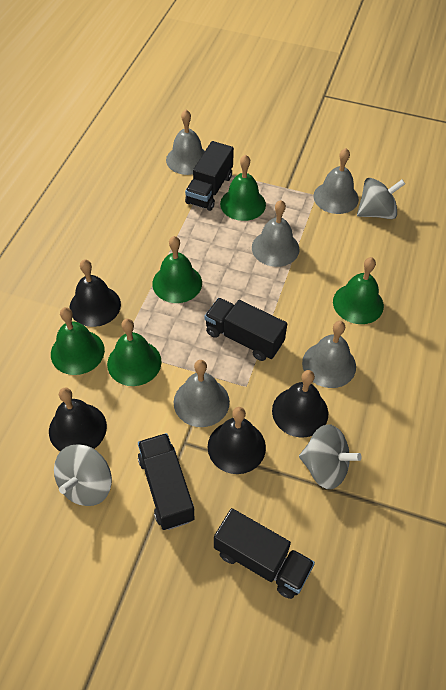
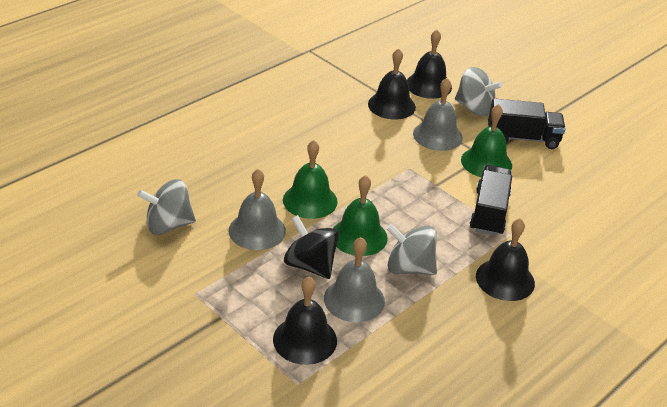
black spinning top: none = 0 -> [284,215,339,279] = 1
black truck: [138,433,195,530] [185,141,234,211] [205,298,287,361] [214,508,315,599] = 4 -> [470,165,512,236] [488,98,566,149] = 2
green bell: [51,307,105,375] [107,319,162,386] [152,236,202,303] [220,155,266,221] [333,257,384,324] = 5 -> [283,140,338,219] [333,175,388,256] [461,104,512,177] = 3
grey bell: [166,110,205,175] [174,360,230,427] [252,200,300,267] [302,321,356,388] [313,148,359,214] = 5 -> [229,169,286,250] [324,237,385,322] [413,78,463,151] = 3

